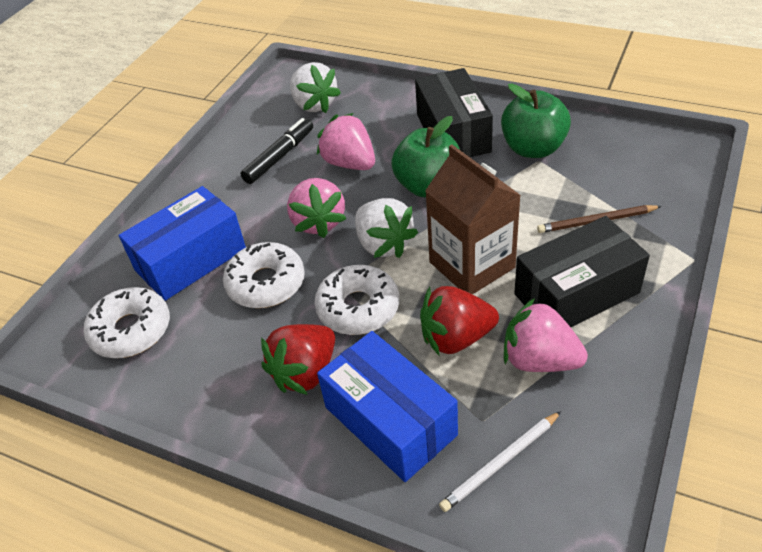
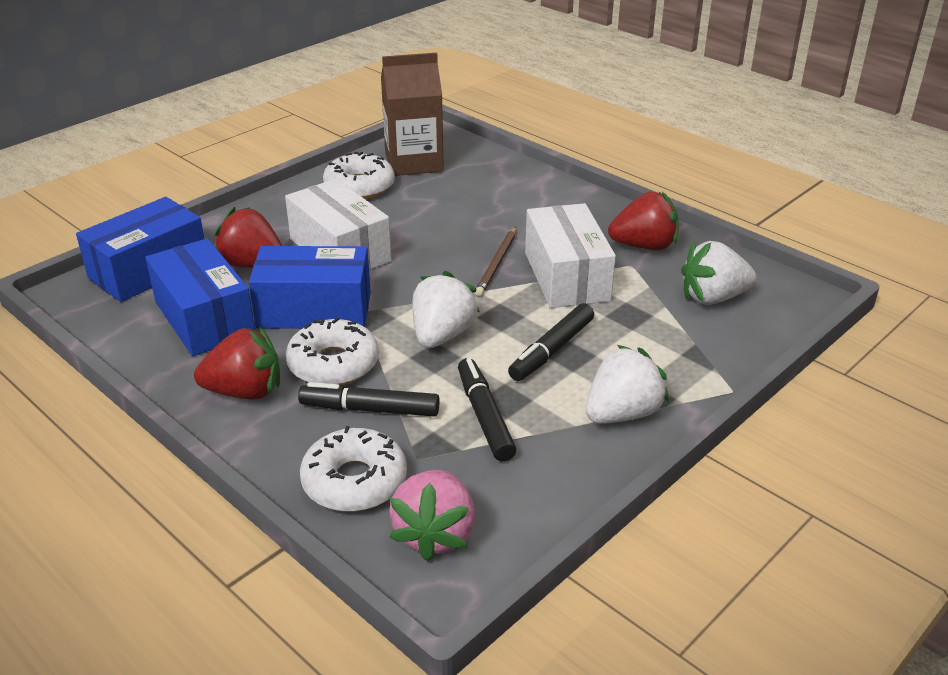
black box: [415,68,493,157] [514,216,650,327] = 2 -> none = 0
black marker: [240,118,313,184] = 1 -> [298,382,440,417] [458,358,516,461] [508,303,594,381] = 3
blue box: [119,186,246,301] [317,331,458,482] = 2 -> [76,197,204,302] [145,238,255,356] [249,246,371,329] = 3
green apple: [391,116,460,197] [501,83,571,158] = 2 -> none = 0
pink strawberry: [287,178,347,238] [317,113,375,170] [504,298,588,372] = 3 -> [389,470,475,562] = 1
red strawberry: [261,324,335,395] [420,286,499,356] = 2 -> [194,326,280,400] [214,207,282,268] [608,192,679,250] = 3
white box: none = 0 -> [285,179,391,270] [525,203,616,308] = 2
white pencil: [439,411,561,512] = 1 -> none = 0
white strawberry: [290,62,341,113] [355,198,418,258] = 2 -> [412,271,480,348] [586,345,669,424] [681,241,757,305] = 3

